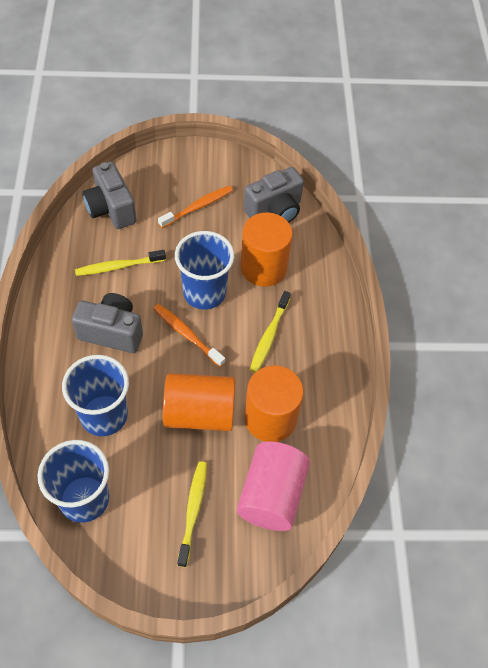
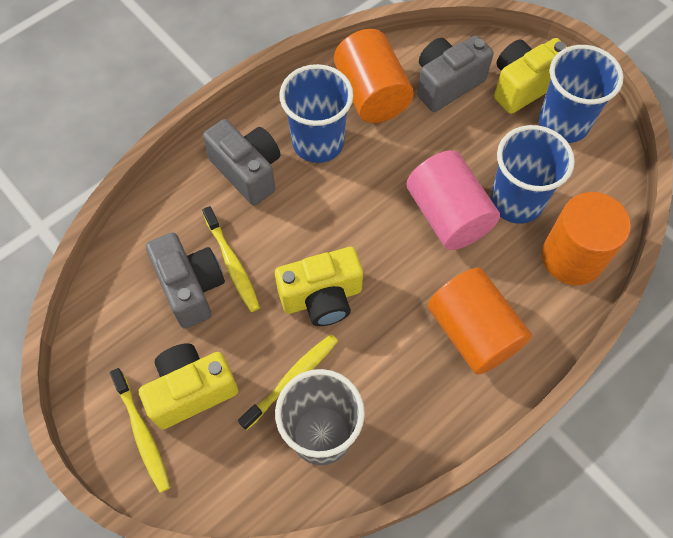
grey cup: none = 0 -> [275,369,365,465] = 1
orange toothbrush: [154,304,225,367] [158,185,233,228] = 2 -> none = 0
yellow camera: none = 0 -> [139,343,238,430] [275,247,363,326] [494,38,567,114] = 3

